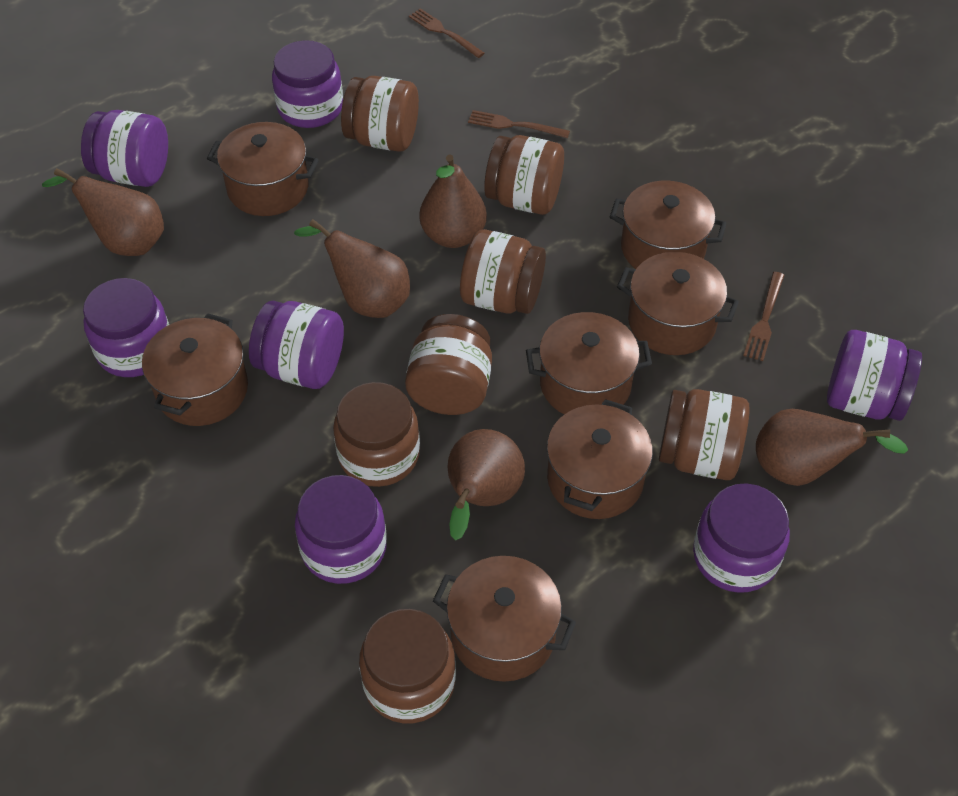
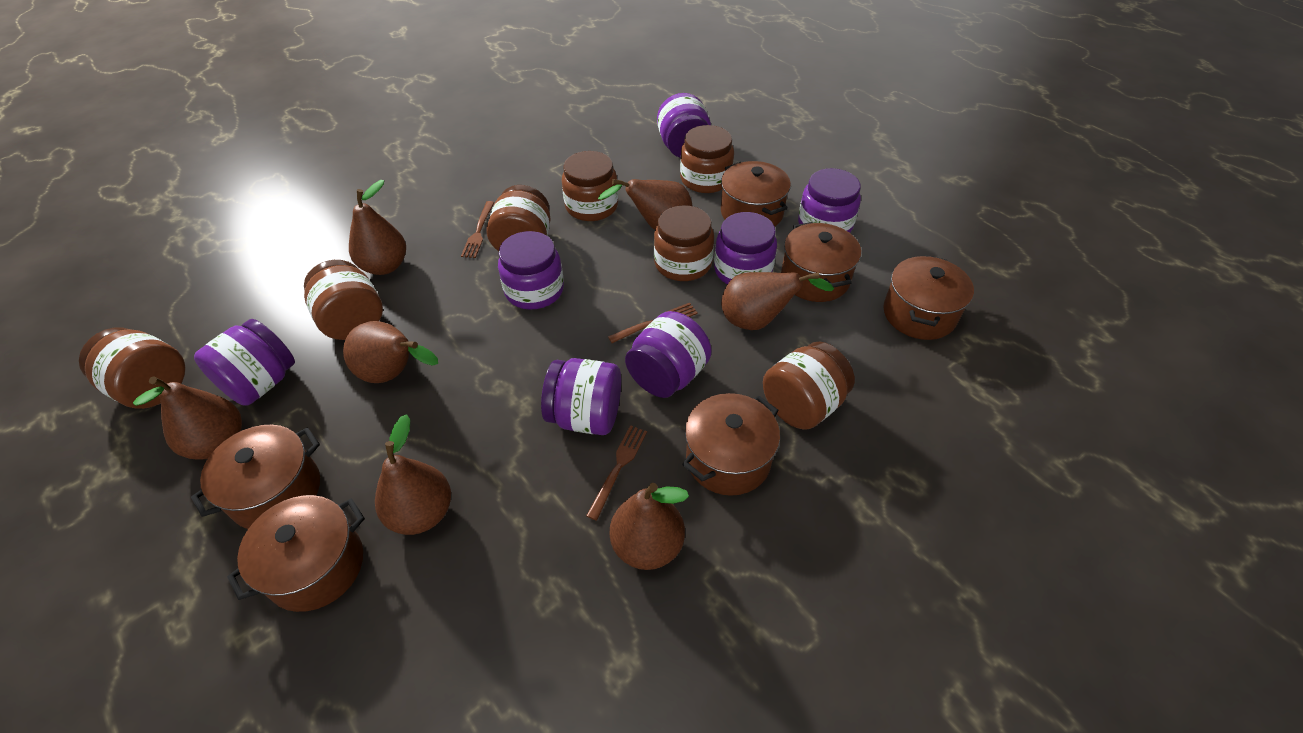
brown pear: [42,168,164,256] [294,219,410,318] [420,154,487,248] [448,429,525,541] [756,409,908,486] = 5 -> [133,376,242,460] [343,321,438,383] [349,180,406,275] [375,414,451,535] [598,179,692,230] [610,483,689,570] [721,272,834,330] = 7
brown pot: [142,313,248,426] [207,122,319,216] [433,556,576,682] [526,312,652,415] [547,399,653,519] [610,181,727,269] [617,252,739,355] = 7 -> [191,425,320,529] [227,495,365,612] [682,393,780,496] [721,161,791,226] [781,222,861,302] [884,255,974,340] = 6

